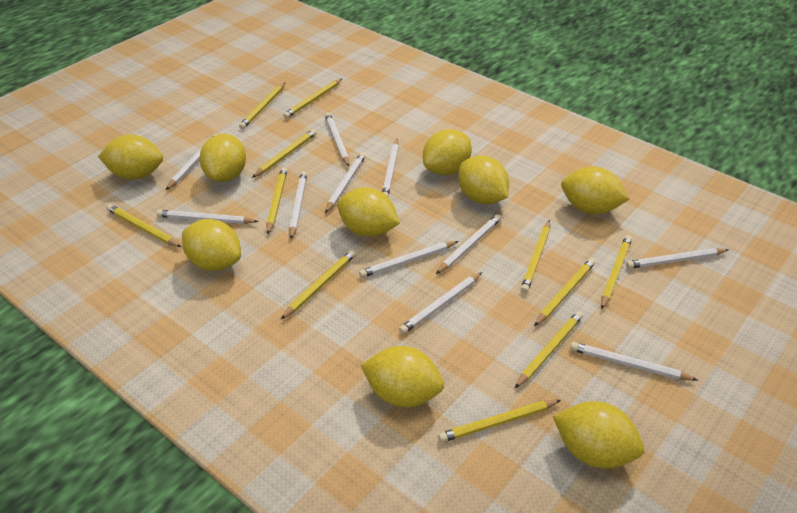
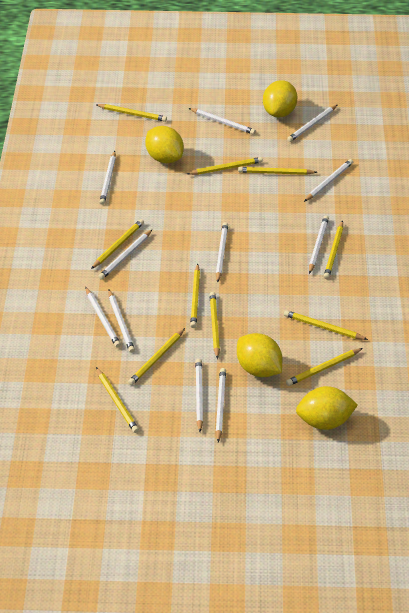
yellow lemon: [98,134,163,180] [182,219,241,271] [200,134,246,182] [337,187,400,237] [361,346,444,407] [423,129,472,175] [458,156,509,204] [553,401,644,469] [561,167,629,214] = 9 -> [145,126,184,163] [237,333,282,377] [263,80,297,117] [296,386,358,430] = 4

